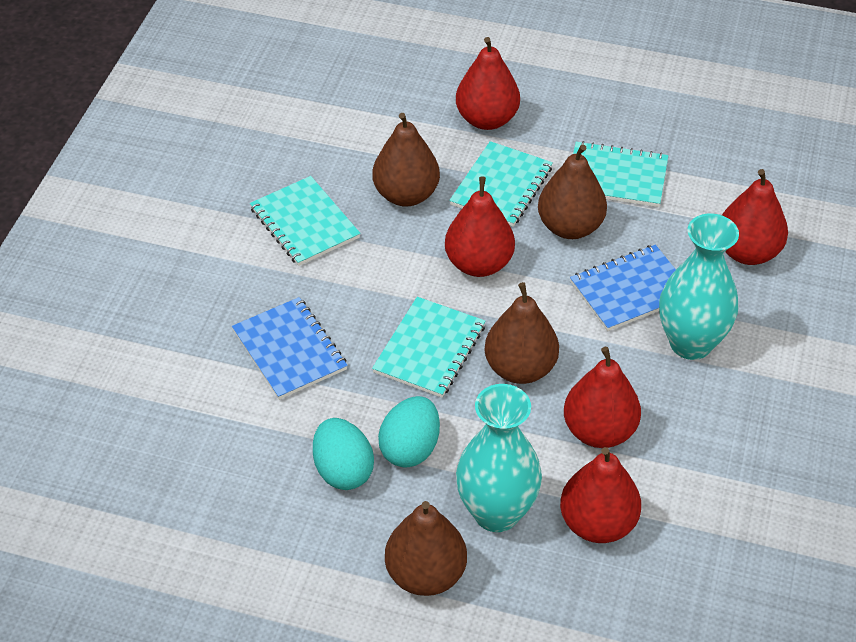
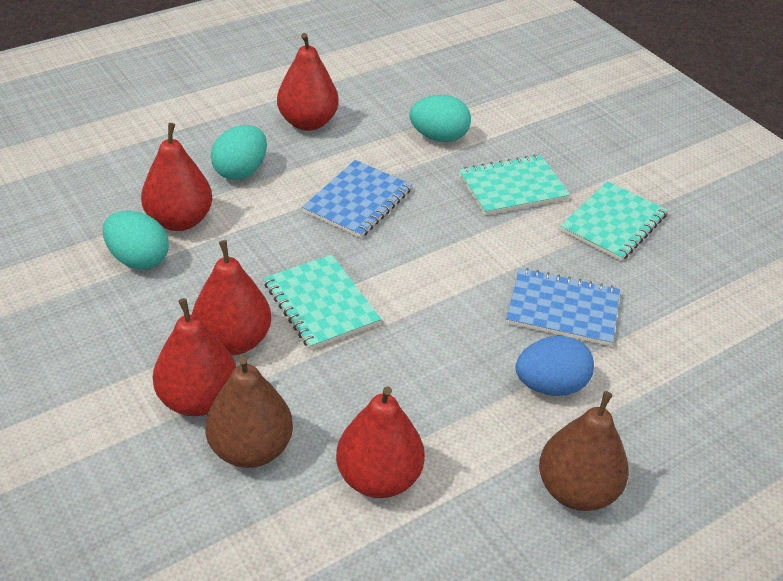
blue egg: none = 0 -> [516,336,594,396] = 1
brown pear: [372,113,440,207] [385,501,467,596] [485,282,559,384] [538,144,607,239] = 4 -> [205,356,293,468] [539,391,629,511] = 2
turquoise egg: [313,418,374,490] [378,396,440,468] = 2 -> [103,211,169,270] [211,125,267,180] [410,95,471,142] = 3
turquoise notebook: [250,176,361,266] [372,297,485,398] [449,141,553,227] [573,141,668,207] = 4 -> [264,255,381,350] [459,155,570,215] [560,181,668,261] = 3
turquoise vase: [456,384,542,532] [659,214,739,360] = 2 -> none = 0

